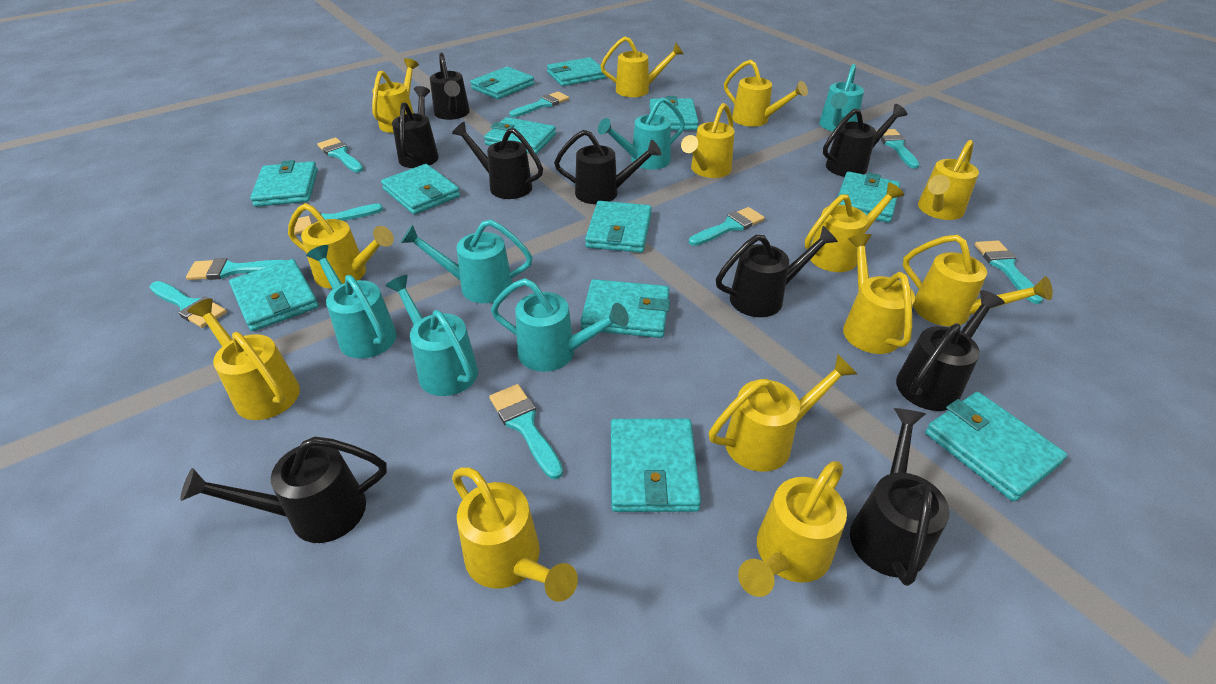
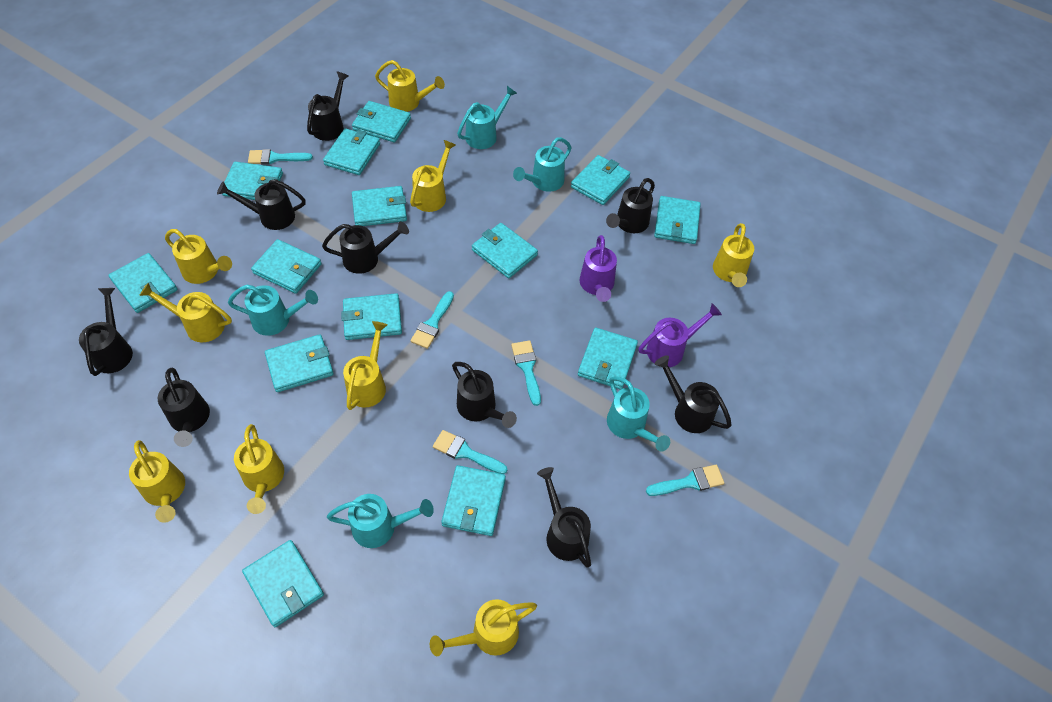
purple watering can: none = 0 -> [580,235,617,302] [639,303,722,367] = 2
turquoise brush: [150,281,227,328] [186,258,287,280] [294,204,383,235] [317,138,363,172] [489,384,563,479] [509,92,569,117] [689,207,765,246] [876,129,919,169] [975,240,1043,304] = 9 -> [248,149,313,165] [410,291,454,349] [433,430,507,474] [511,340,541,406] [646,464,724,496] = 5
turquoise wallet: [229,259,319,331] [250,160,318,207] [381,164,460,215] [470,67,535,99] [484,117,556,154] [547,57,606,86] [580,279,670,338] [585,201,652,253] [611,418,701,512] [649,96,699,130] [838,172,900,223] [925,392,1067,501] = 12 -> [108,253,178,313] [222,162,283,200] [242,540,324,627] [251,239,322,294] [265,334,334,392] [323,128,380,175] [341,293,402,340] [352,101,411,142] [352,186,407,226] [441,465,506,536] [472,223,538,278] [571,155,630,205] [578,328,638,389] [654,196,701,244] = 14
turquoise watering can: [306,245,397,359] [385,275,478,396] [401,220,533,303] [491,278,629,372] [598,97,685,169] [819,64,864,131] = 6 -> [228,285,318,336] [327,494,434,548] [457,86,517,149] [513,137,572,192] [607,376,670,452] = 5
yellow watering can: [187,298,300,420] [288,203,394,289] [372,58,419,133] [452,467,578,602] [601,36,684,97] [681,103,735,178] [709,354,857,472] [724,59,808,127] [738,461,847,597] [805,182,904,272] [843,234,915,354] [903,235,1053,327] [918,140,979,220] = 13 -> [129,440,185,523] [139,283,232,342] [165,229,232,284] [234,424,284,514] [343,321,387,410] [375,60,445,112] [410,140,456,212] [430,599,537,656] [713,223,754,287] = 9

